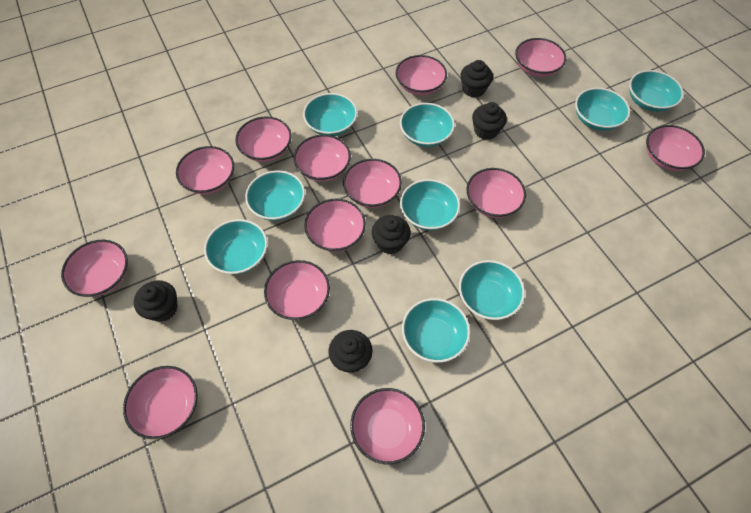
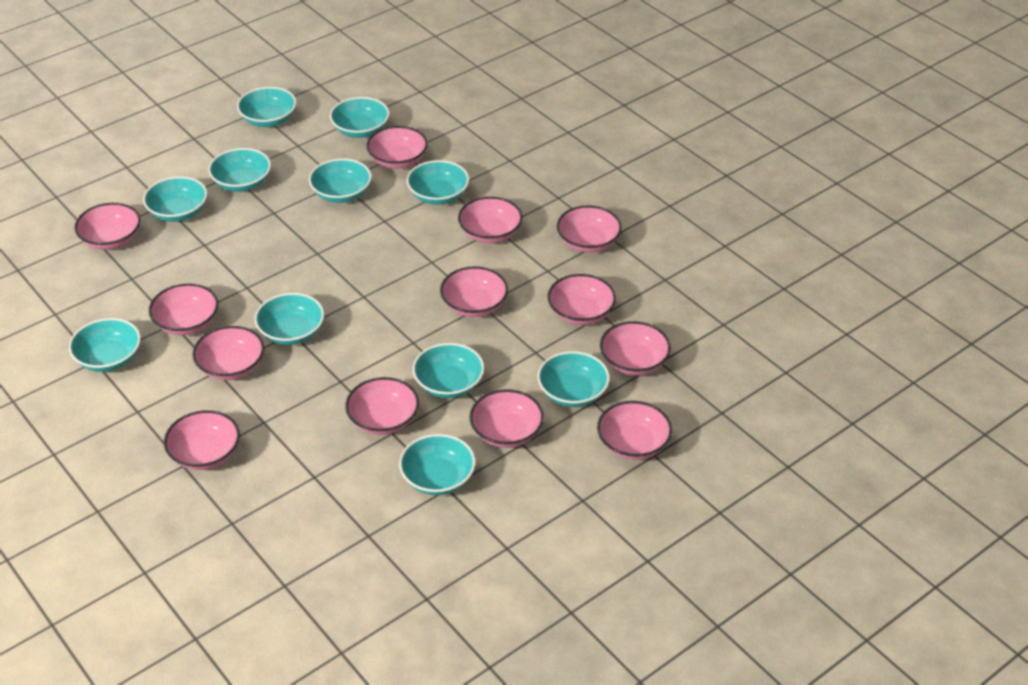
black cupcake: [134,280,178,322] [329,330,372,373] [372,215,411,254] [460,60,493,98] [472,102,507,140] = 5 -> none = 0
turquoise bowl: [204,219,267,274] [245,170,305,221] [303,93,357,136] [400,103,455,147] [400,179,460,230] [402,298,470,363] [459,260,525,320] [575,88,630,131] [629,70,684,112] = 9 -> [69,318,141,372] [143,176,207,222] [208,148,271,192] [237,87,296,127] [255,293,324,345] [309,158,372,203] [330,97,389,138] [399,434,476,495] [407,160,469,205] [413,343,484,398] [538,351,610,407] = 11

